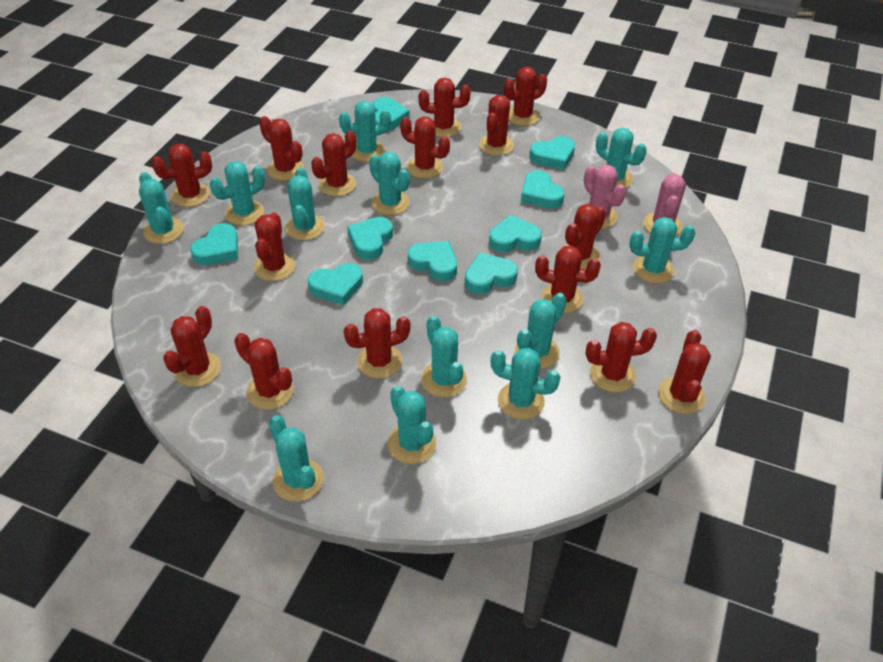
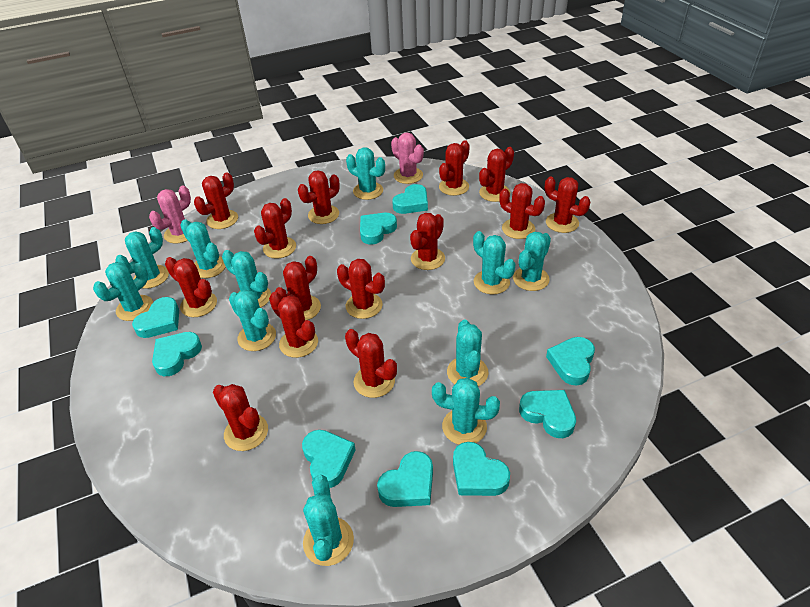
red cactus: [151,144,212,207] [163,306,221,387] [234,333,294,410] [254,213,295,281] [259,116,304,181] [311,131,357,196] [344,308,411,379] [400,117,450,179] [419,78,471,137] [479,95,514,156] [504,67,547,126] [535,246,601,313] [563,204,606,269] [586,322,657,393] [658,330,711,414] = 15 -> [165,257,217,317] [194,173,238,229] [213,384,268,451] [254,198,296,259] [269,292,318,358] [275,256,321,321] [298,170,340,224] [337,259,385,319] [345,329,397,398] [410,213,445,270] [439,140,470,196] [479,147,514,202] [499,183,545,239] [545,176,590,233] = 14
turquoise cactus: [139,172,184,244] [210,161,265,225] [269,415,324,502] [285,167,325,241] [339,101,391,162] [369,151,410,215] [387,386,437,464] [421,316,467,398] [491,348,560,420] [515,293,567,369] [596,128,647,188] [629,217,695,284] = 12 -> [93,262,153,321] [115,227,169,289] [180,219,226,278] [222,250,271,308] [229,290,276,351] [303,475,354,566] [346,147,385,200] [432,378,500,445] [447,320,488,386] [473,231,516,294] [513,232,551,291] = 11

